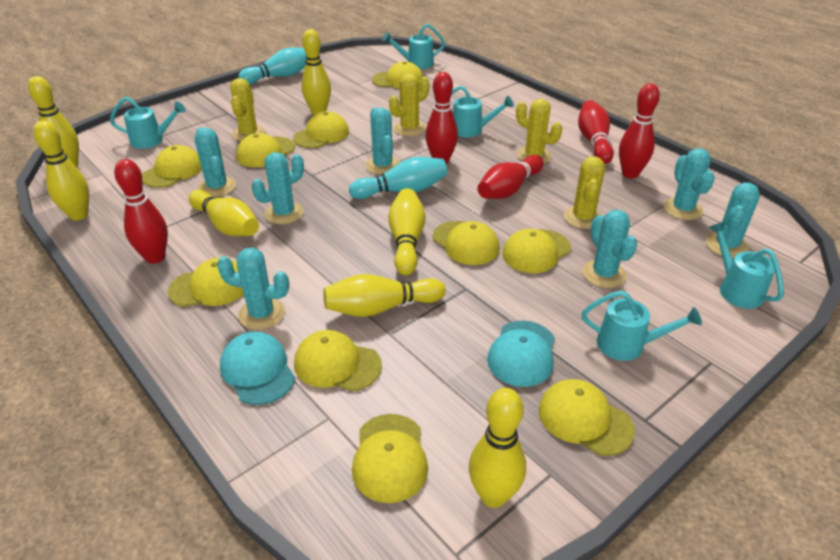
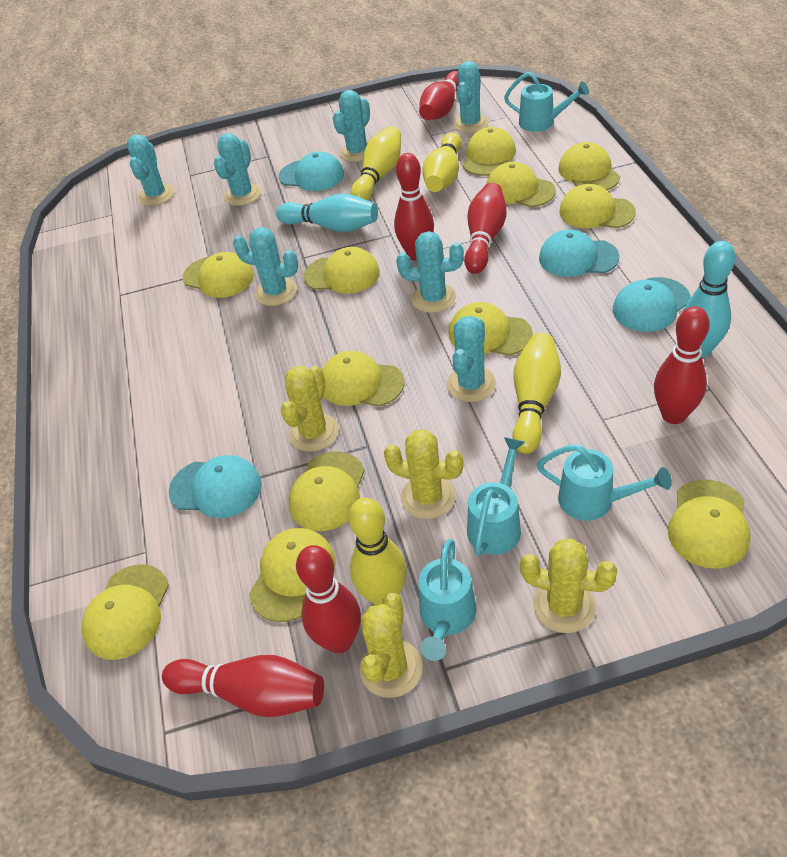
red bowling pin: [114,159,168,264] [425,72,458,164] [478,155,544,199] [578,100,614,164] [619,84,660,178] = 5 -> [162,655,324,717] [296,545,361,653] [394,153,434,261] [419,71,459,120] [464,183,507,274] [654,306,710,424] = 6
turquoise cap: [220,331,295,405] [487,321,555,387] = 2 -> [169,455,262,518] [279,151,344,191] [539,229,620,277] [613,277,691,332] = 4
turquoise watering can: [110,97,186,149] [383,24,445,69] [451,85,514,137] [581,290,702,361] [709,221,784,309] = 5 -> [418,539,476,661] [467,437,525,556] [504,72,589,132] [537,444,672,521] = 4
yellow bowling pin: [28,76,79,167] [33,121,89,221] [189,189,259,236] [301,29,331,115] [323,274,446,317] [388,188,425,275] [469,388,526,508] = 7 -> [348,498,407,606] [350,126,401,200] [422,132,462,192] [512,333,561,454] = 4
yellow cap: [142,145,202,188] [168,258,244,307] [236,133,295,167] [293,111,349,148] [294,330,382,392] [352,414,428,503] [372,61,423,89] [433,221,500,265] [502,229,571,273] [539,379,635,456] = 10 -> [82,565,169,660] [183,252,254,298] [249,528,335,622] [289,452,365,531] [304,247,380,294] [322,351,404,407] [448,302,533,356] [462,127,516,176] [486,162,556,207] [558,142,620,190] [559,184,636,228] [668,479,751,569] = 12

